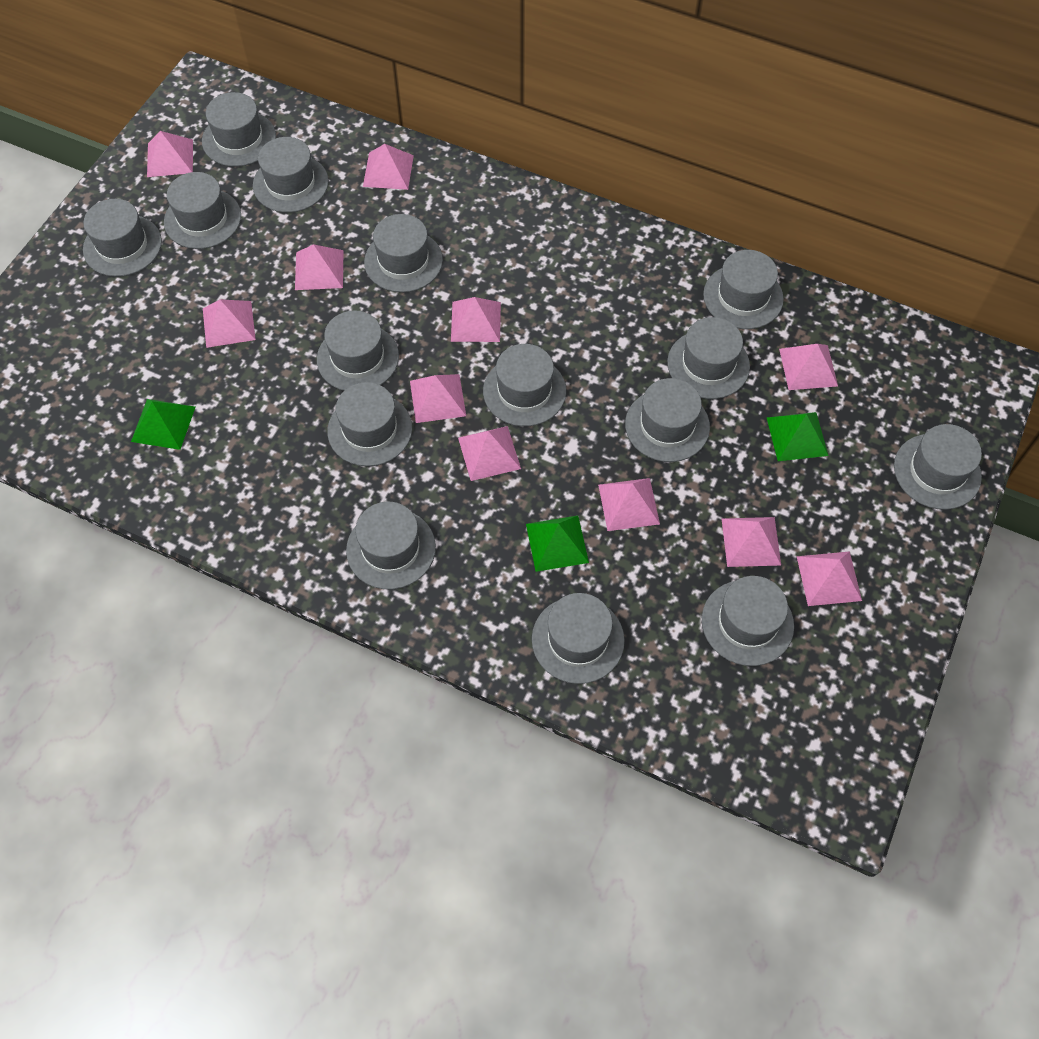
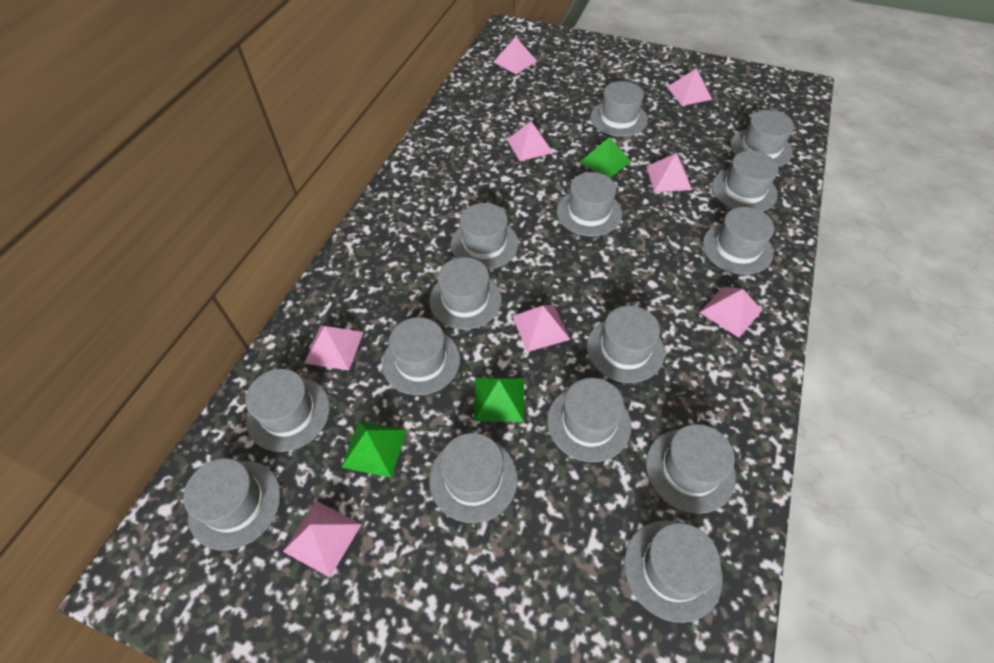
pink pyramid: [147,131,193,177] [203,299,256,348] [295,244,343,290] [363,144,414,190] [410,374,466,423] [451,297,501,342] [458,426,521,481] [598,478,660,531] [721,517,781,567] [779,344,838,390] [797,551,862,606] = 11 -> [283,501,362,577] [304,326,363,371] [494,37,537,74] [507,121,553,161] [512,305,570,352] [647,153,692,192] [667,68,712,106] [699,287,762,337] = 8

